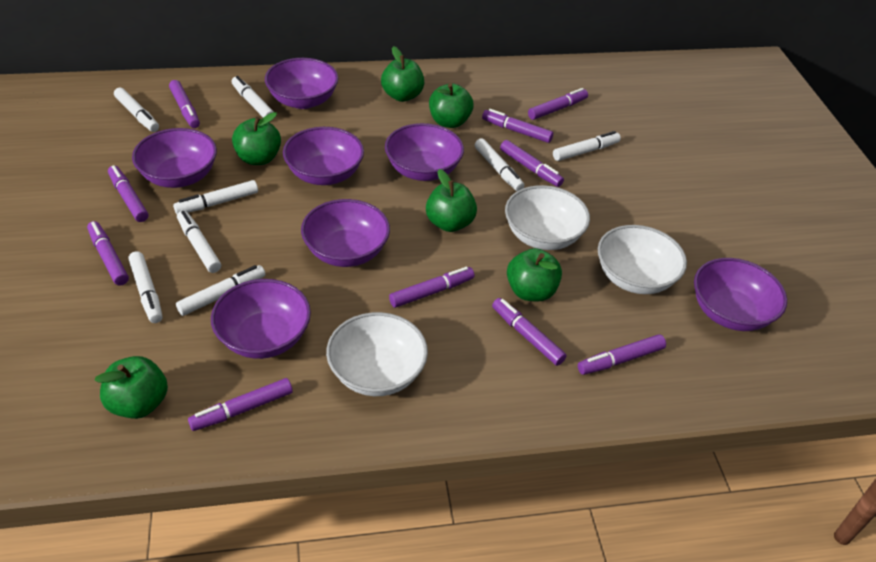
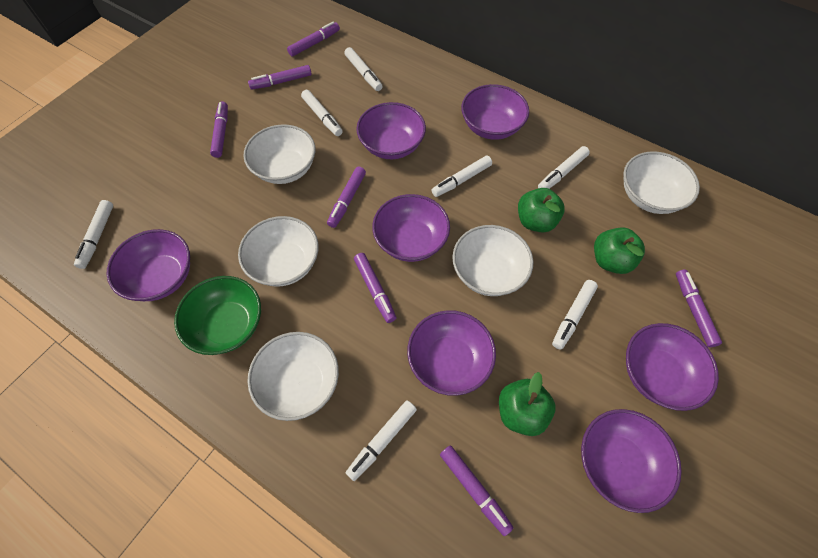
green apple: [94,356,168,419] [232,112,281,165] [381,46,424,102] [426,169,477,232] [429,83,474,128] [507,248,562,302] = 6 -> [499,372,556,436] [518,188,565,232] [594,227,645,274] = 3
green bowl: none = 0 -> [174,276,261,355] = 1
purple marker: [87,221,129,286] [108,165,148,222] [169,80,200,128] [188,378,293,431] [389,267,474,308] [482,109,553,143] [492,298,567,366] [500,140,564,187] [528,88,588,120] [578,334,666,375] = 10 -> [210,101,228,158] [248,65,312,90] [287,22,340,57] [327,167,366,228] [354,253,396,323] [440,445,513,536] [676,269,722,347] = 7
white bowl: [326,312,428,396] [505,185,590,250] [598,225,687,294] = 3 -> [238,216,319,287] [243,124,315,184] [247,332,339,421] [452,225,533,296] [623,151,700,214] = 5
white marker: [114,88,159,132] [128,251,163,323] [173,180,258,214] [176,265,265,316] [177,210,221,273] [232,76,274,117] [475,138,525,191] [553,131,621,161] = 8 -> [74,200,113,269] [301,90,343,136] [345,47,383,91] [346,401,417,481] [432,156,492,197] [538,146,590,189] [552,280,598,350] = 7

